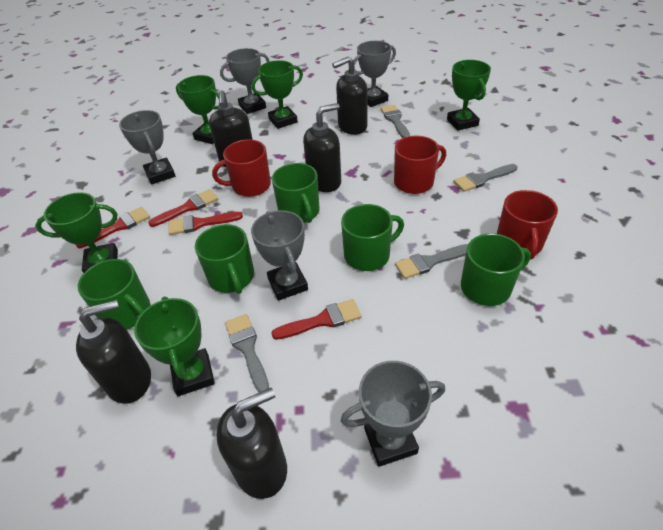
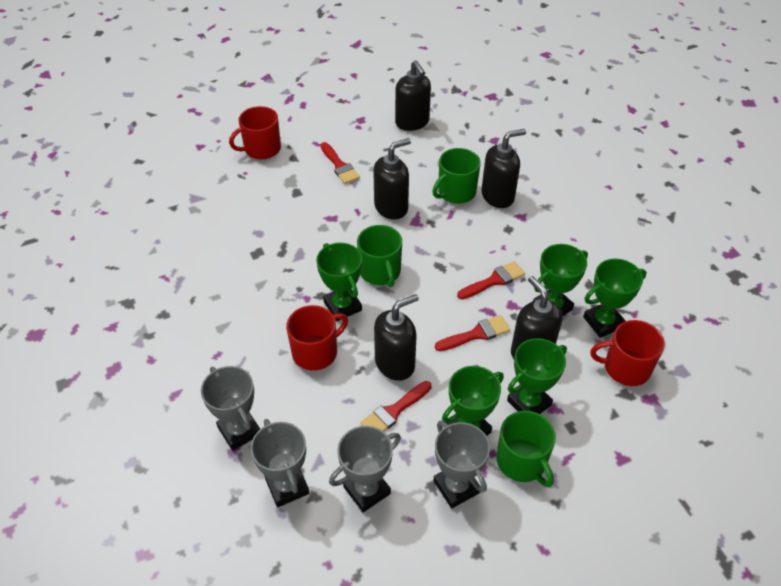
green mug: [78,259,150,330] [195,224,254,294] [272,163,320,223] [341,204,404,271] [461,233,531,306] = 5 -> [357,225,402,287] [433,148,481,204] [496,411,556,487] = 3
grey brush: [225,314,269,393] [381,105,410,138] [395,244,468,279] [453,164,517,192] = 4 -> none = 0
grey trophy: [119,110,175,185] [220,48,270,114] [251,210,308,301] [341,361,445,467] [353,41,396,107] = 5 -> [201,366,260,451] [251,419,309,507] [329,426,401,512] [433,421,490,508] = 4

